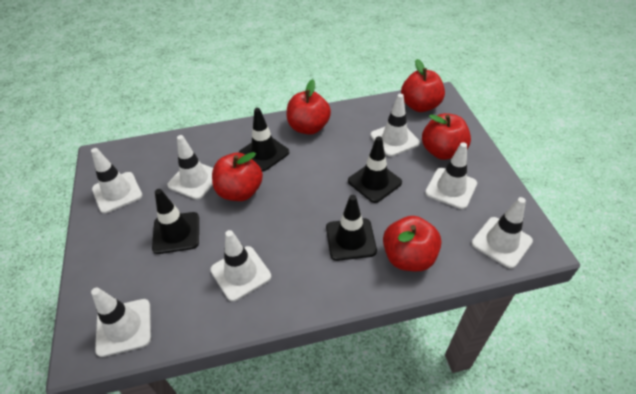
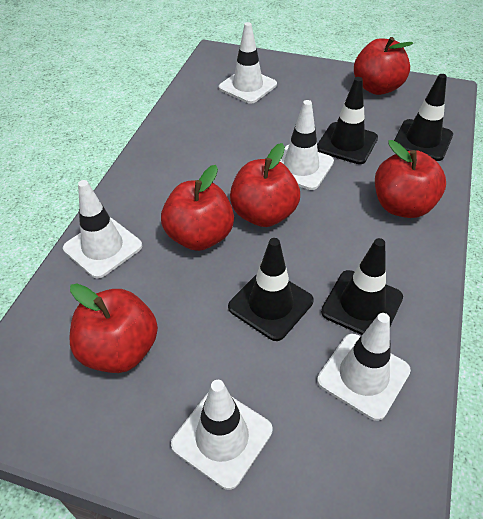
white traffic cone: [91,148,142,213] [91,287,151,357] [167,135,213,200] [210,230,271,301] [371,94,420,157] [425,142,477,209] [472,197,533,268] = 7 -> [63,180,142,279] [171,380,273,490] [219,22,277,104] [280,100,334,190] [317,313,411,421] = 5

